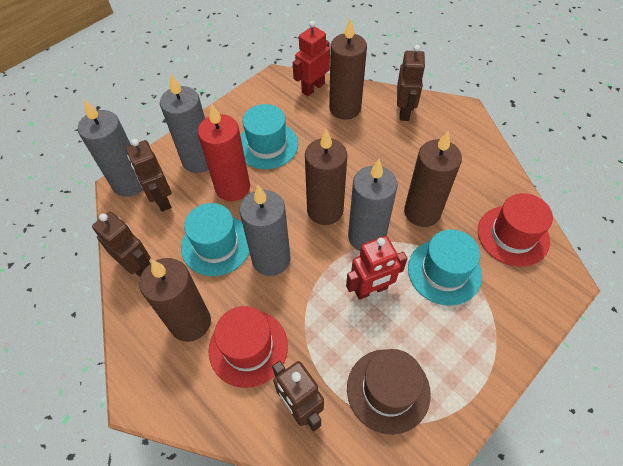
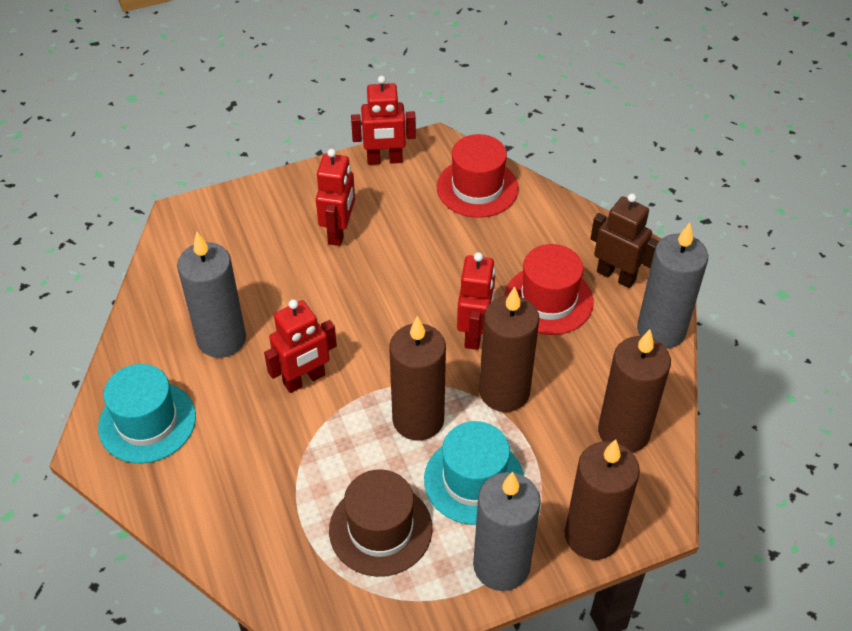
brown robot: [92,212,151,277] [126,139,171,212] [272,361,324,432] [397,45,425,121] = 4 -> [590,193,659,288] = 1
grey candle: [78,99,143,197] [160,74,208,173] [239,185,290,276] [348,159,397,251] = 4 -> [177,232,246,358] [473,472,541,591] [637,223,708,349] = 3
red candle: [198,103,250,201] = 1 -> none = 0
red robot: [293,21,330,96] [346,236,407,300] = 2 -> [264,299,337,393] [316,149,355,246] [351,76,416,165] [457,252,495,350] = 4
turquoise hat: [181,203,250,276] [240,104,298,169] [408,229,482,305] = 3 -> [98,364,196,463] [424,421,524,525] = 2

